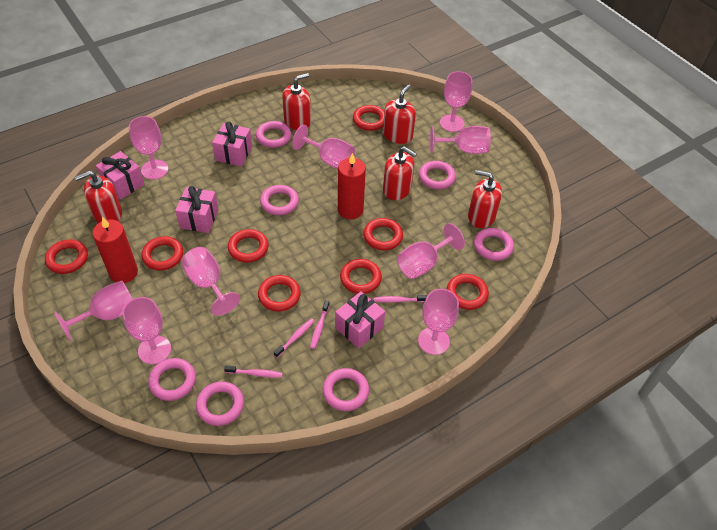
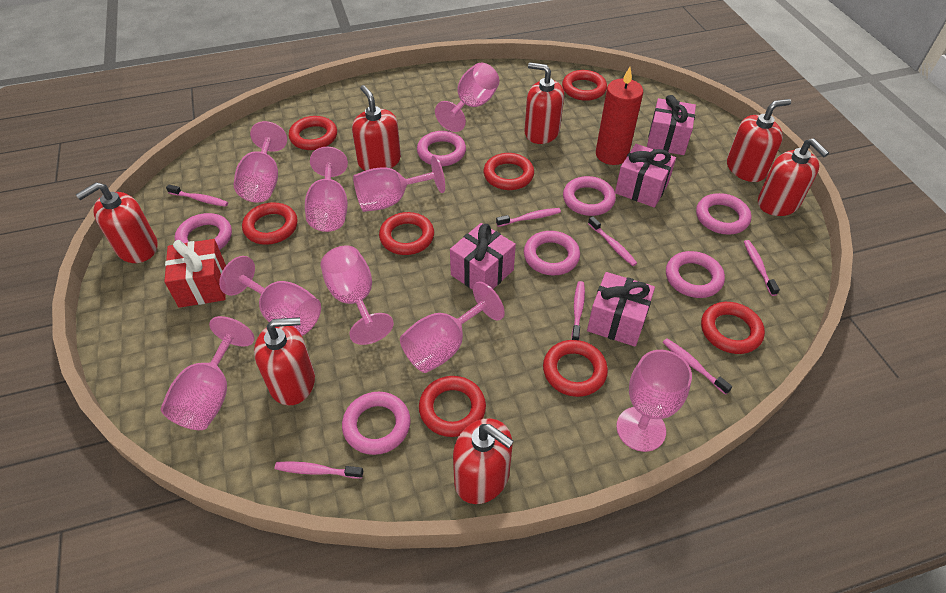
pink toothbrush: [224,365,283,378] [274,319,314,358] [310,300,330,349] [374,295,427,303] = 4 -> [166,184,228,207] [275,461,363,479] [496,208,561,227] [571,281,585,340] [588,216,637,266] [663,338,732,395] [744,240,780,296] = 7
red candle: [93,217,138,283] [338,153,366,219] = 2 -> [596,67,643,165] = 1
red gift: none = 0 -> [164,239,226,308] = 1
red soap dispenser: [75,171,122,223] [282,73,311,130] [383,84,416,144] [383,146,417,200] [468,170,502,228] = 5 -> [75,182,158,263] [254,317,315,405] [352,85,401,171] [453,418,514,504] [524,62,564,144] [727,99,791,182] [758,138,829,216] = 7

